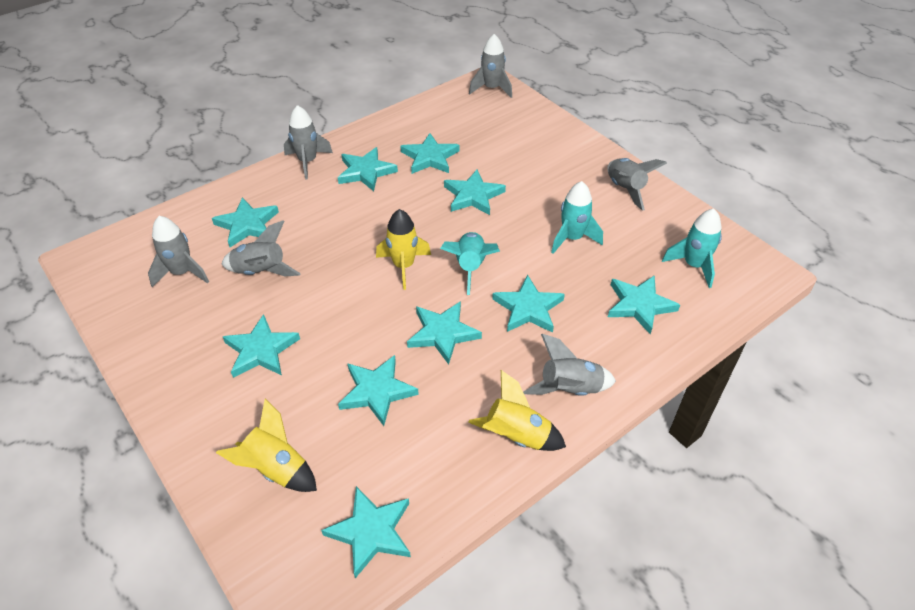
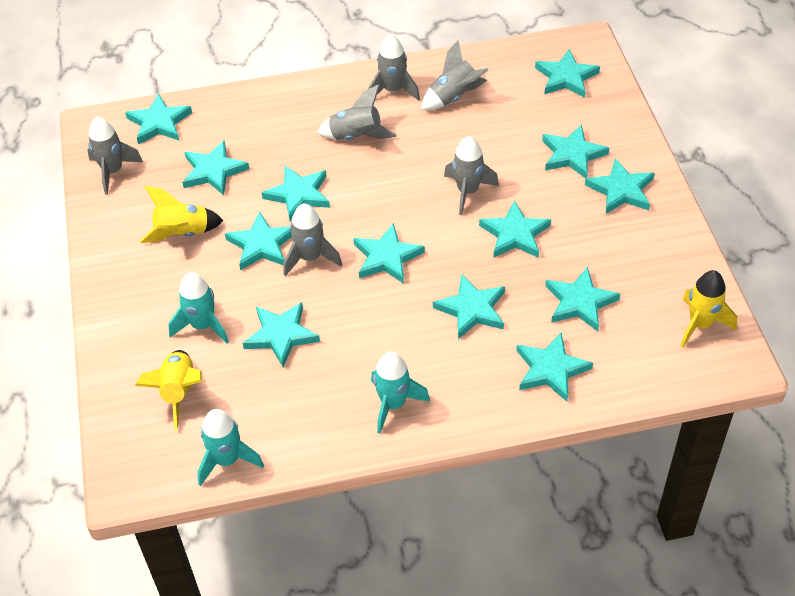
turquoise star: [212,197,279,247] [223,314,300,378] [321,486,411,578] [338,147,398,191] [338,355,419,426] [401,133,459,174] [407,301,482,364] [444,169,506,215] [492,275,565,333] [608,275,680,334] = 10 -> [125,93,192,145] [182,140,249,195] [225,211,292,271] [243,302,320,367] [262,166,330,221] [353,223,425,284] [433,274,505,339] [479,200,551,258] [516,333,593,402] [535,49,600,98] [542,124,609,179] [545,267,620,331] [585,158,655,214] = 13

